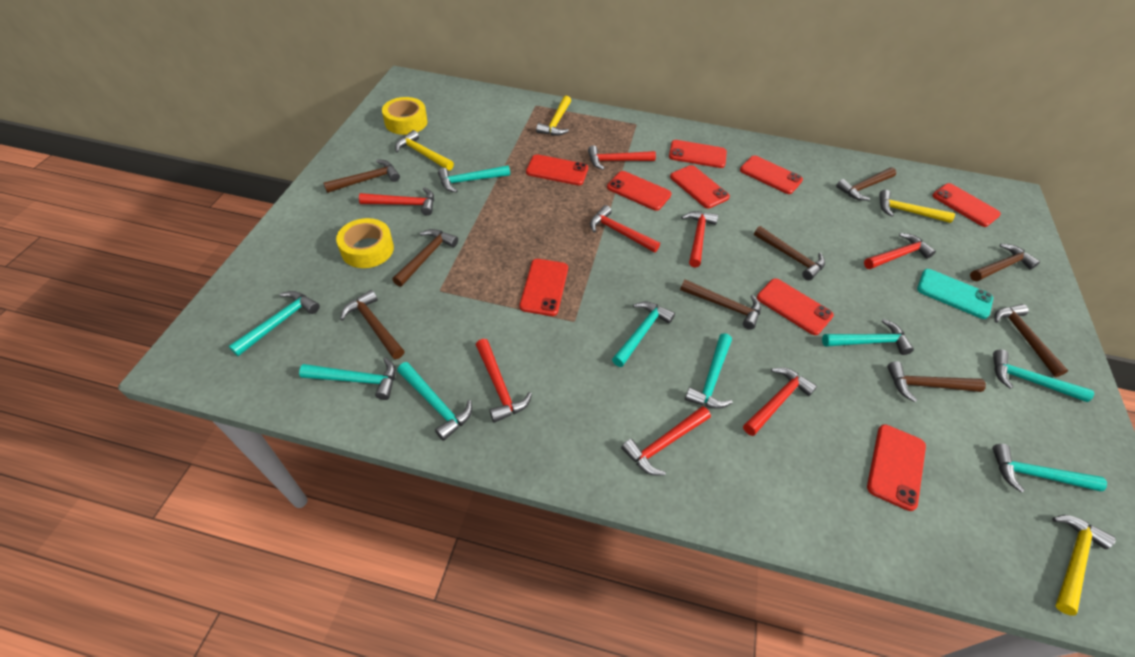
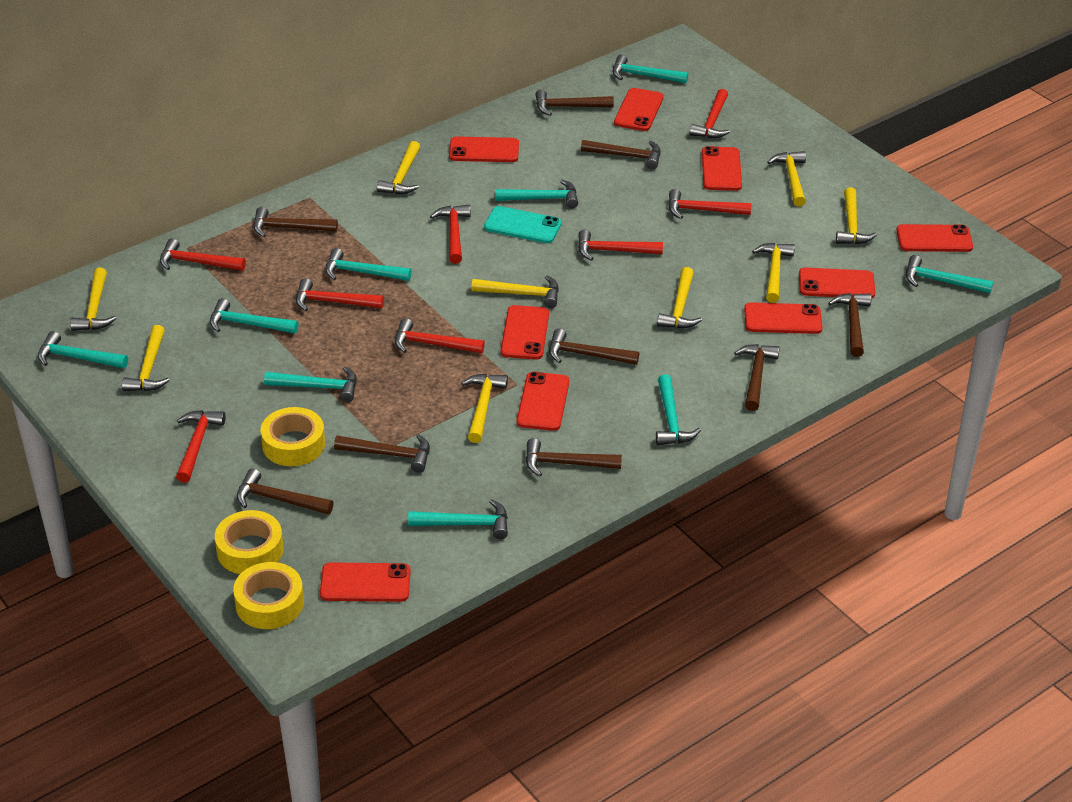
yellow hammer: [395,130,454,171] [536,96,571,136] [879,190,955,223] [1052,515,1116,615] = 4 -> [70,268,116,331] [122,325,170,391] [377,141,420,194] [461,374,508,443] [471,276,559,308] [657,267,702,328] [752,243,795,303] [767,151,806,206] [836,187,877,244] = 9
yellow tape: [336,218,394,268] [382,97,427,135] = 2 -> [215,510,283,574] [233,562,304,629] [261,407,325,466] = 3

